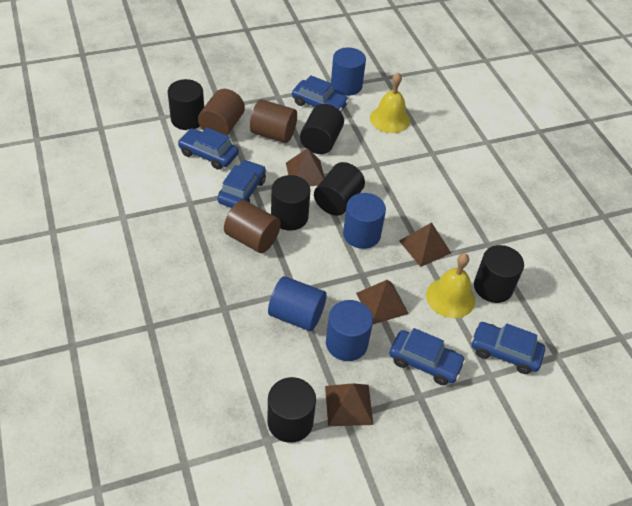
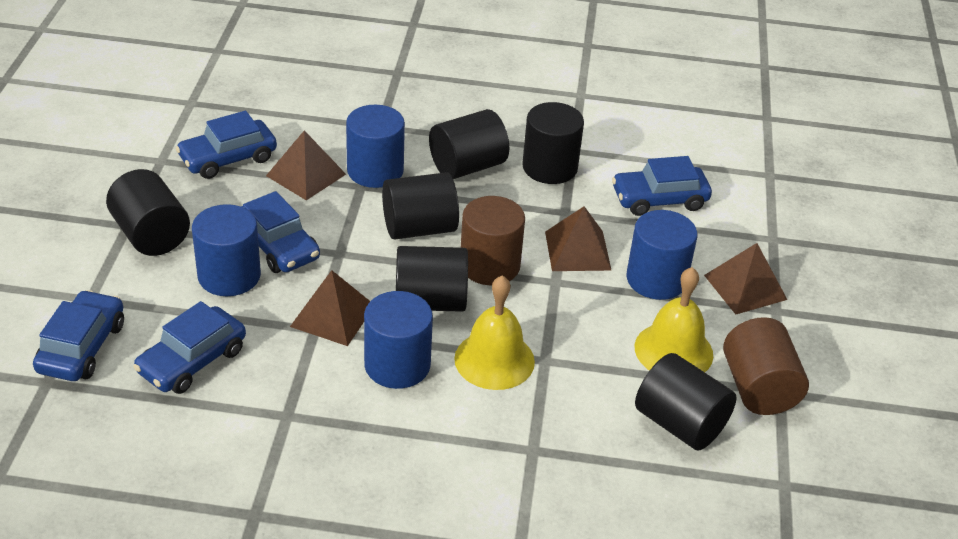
brown cylinder: [198,89,245,136] [224,200,281,253] [250,99,297,143] = 3 -> [461,196,525,285] [723,317,809,415] = 2

